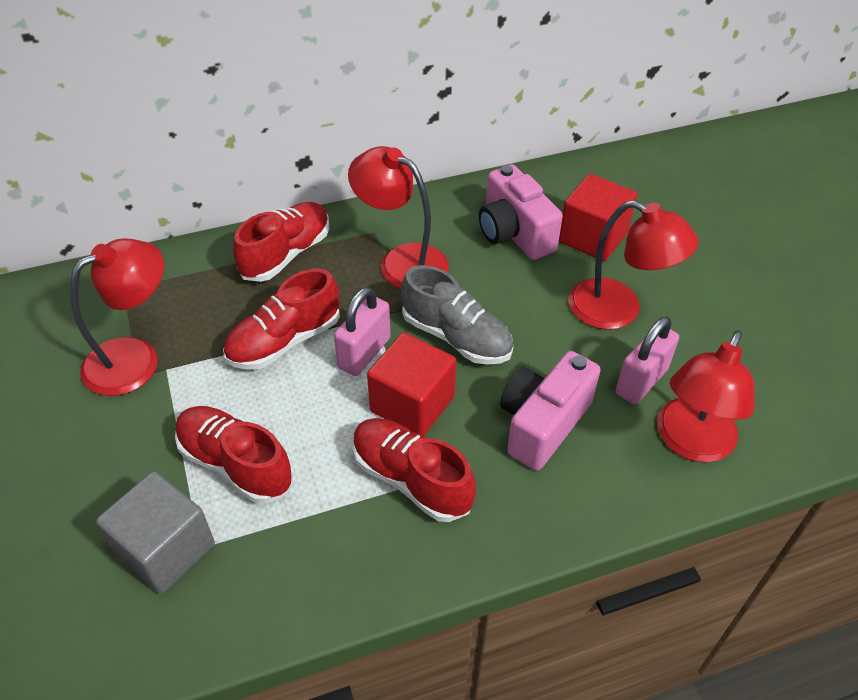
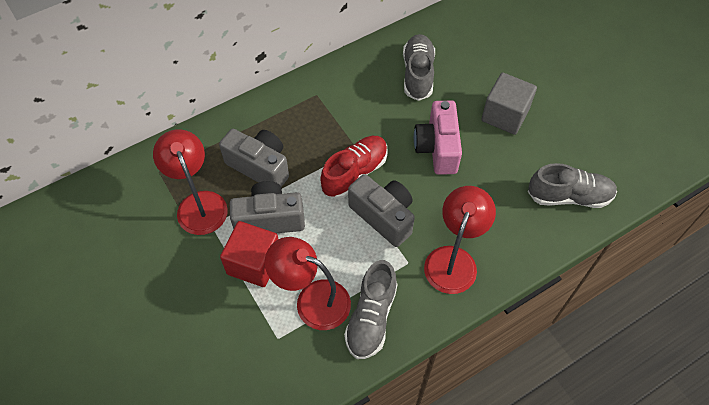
grey camera: none = 0 -> [219,129,289,187] [230,181,305,233] [348,174,415,247] = 3
grey shoe: [401,265,513,365] = 1 -> [344,260,397,359] [403,34,435,101] [528,163,617,208] = 3
pink camera: [479,164,563,260] [500,351,601,471] = 2 -> [414,101,462,175] = 1
pink padlock: [334,287,391,376] [616,317,679,404] = 2 -> none = 0
red cube: [367,332,456,436] [559,174,637,261] = 2 -> [220,221,278,287] = 1
red lamp: [70,238,164,396] [348,146,449,289] [569,200,699,330] [657,331,755,462] = 4 -> [153,129,228,235] [265,237,351,330] [424,186,496,294] = 3
red shoe: [175,406,294,503] [223,268,340,370] [233,202,329,282] [353,418,476,522] = 4 -> [320,136,388,199] = 1

